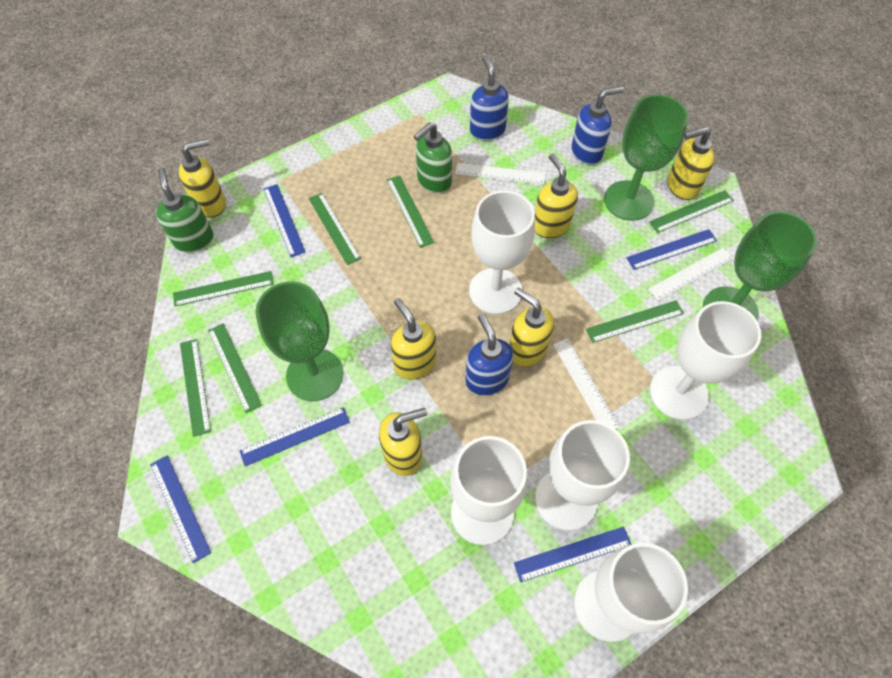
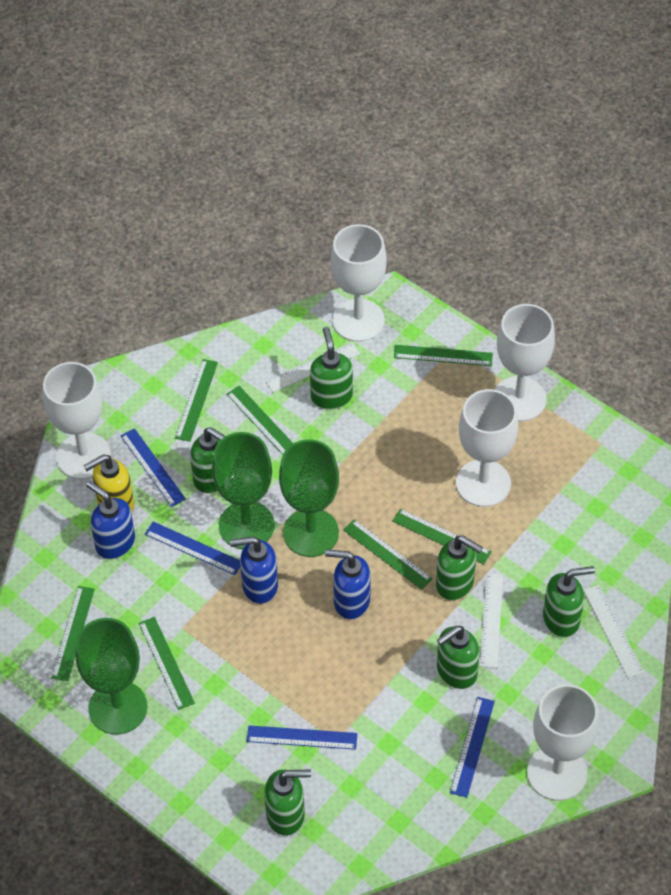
blue ruler: [150,455,211,563] [240,407,350,467] [263,184,305,257] [514,527,632,582] [626,229,717,270] = 5 -> [121,428,186,507] [145,521,240,575] [247,725,357,750] [450,697,495,798] = 4
green soap dispenser: [156,168,213,253] [414,122,452,193] = 2 -> [190,427,225,493] [264,769,311,836] [310,327,353,410] [436,535,483,600] [437,626,480,689] [543,566,595,637] = 6
yellow soap dispenser: [179,139,226,218] [379,408,427,476] [391,298,436,380] [509,287,554,367] [535,153,578,238] [667,127,715,200] = 6 -> [83,454,134,513] = 1

